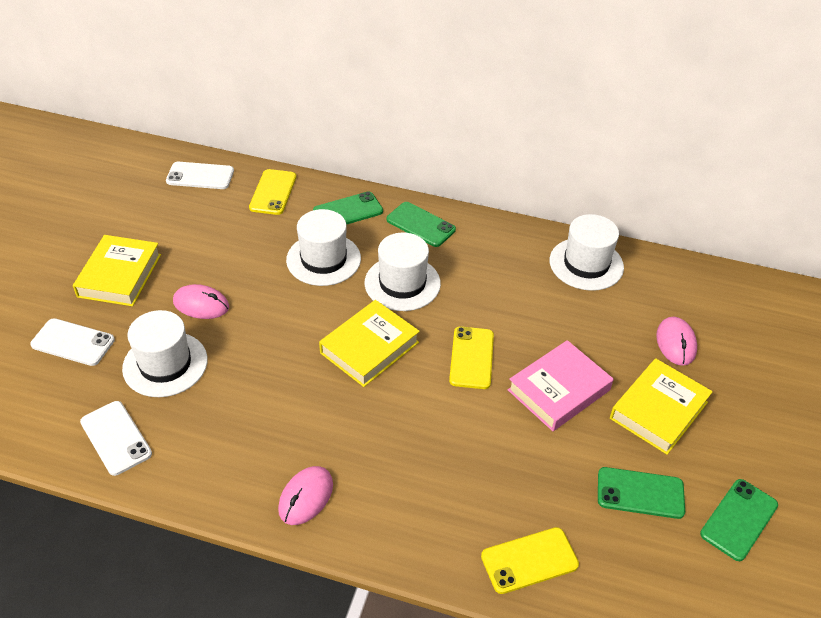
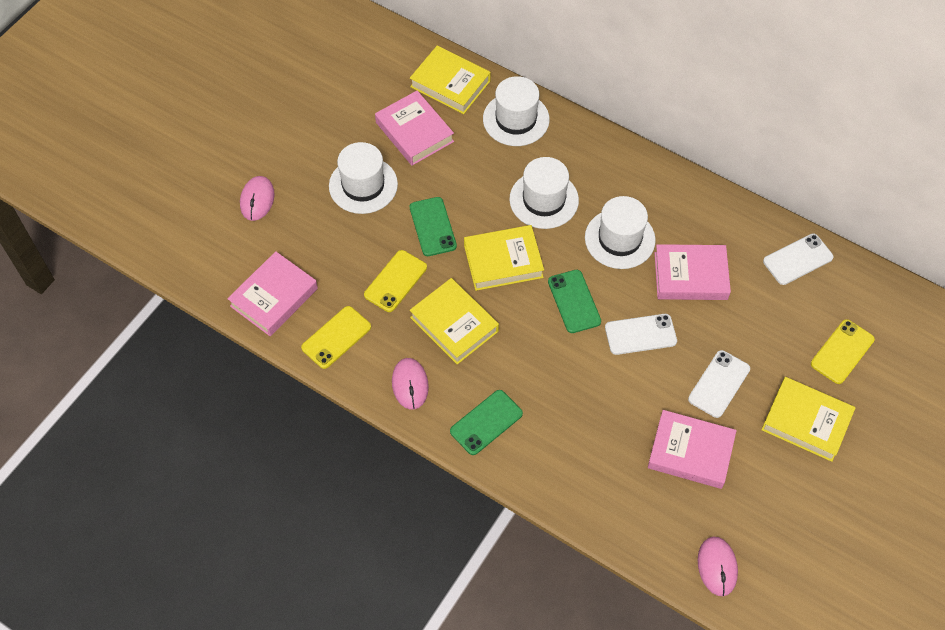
green phone: [313,192,383,224] [386,202,456,247] [598,467,685,519] [700,479,778,561] = 4 -> [410,197,457,256] [450,390,523,455] [548,270,601,333] = 3
pink book: [508,340,614,431] = 1 -> [227,251,318,336] [375,91,454,166] [648,410,737,489] [654,244,731,300] = 4
yellow book: [73,235,161,306] [319,300,420,387] [610,358,713,455] = 3 -> [410,45,491,114] [410,278,499,365] [464,225,544,291] [761,377,856,462] = 4

